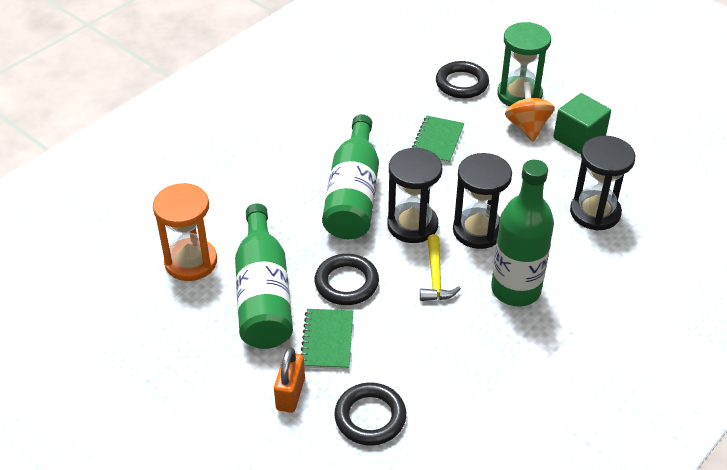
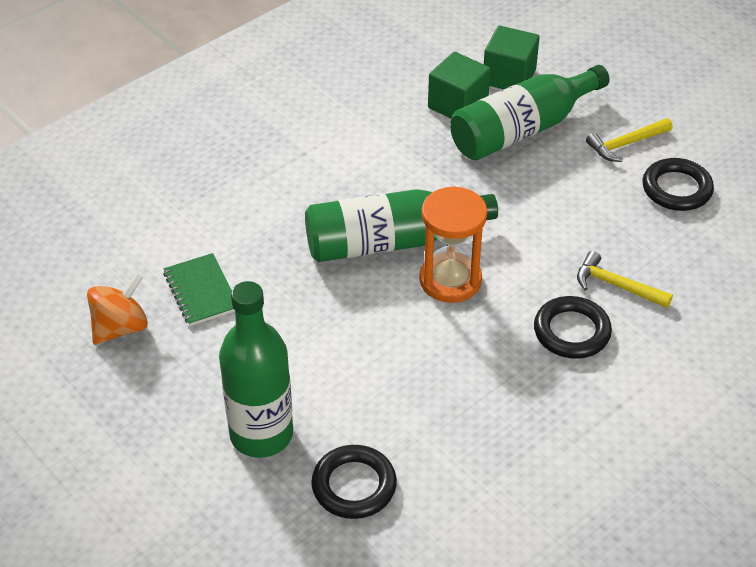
black hourglass: [387,148,442,243] [453,153,512,249] [570,136,635,231] = 3 -> none = 0
green cube: [553,93,611,154] = 1 -> [428,52,491,119] [484,26,540,89] = 2
green hourglass: [497,22,551,106] = 1 -> none = 0
green notebook: [301,309,353,370] [412,116,464,164] = 2 -> [163,253,235,326] = 1
orange padlock: [274,347,305,413] = 1 -> none = 0
yellow hammer: [420,234,461,301] = 1 -> [577,251,673,308] [586,118,673,162] = 2

